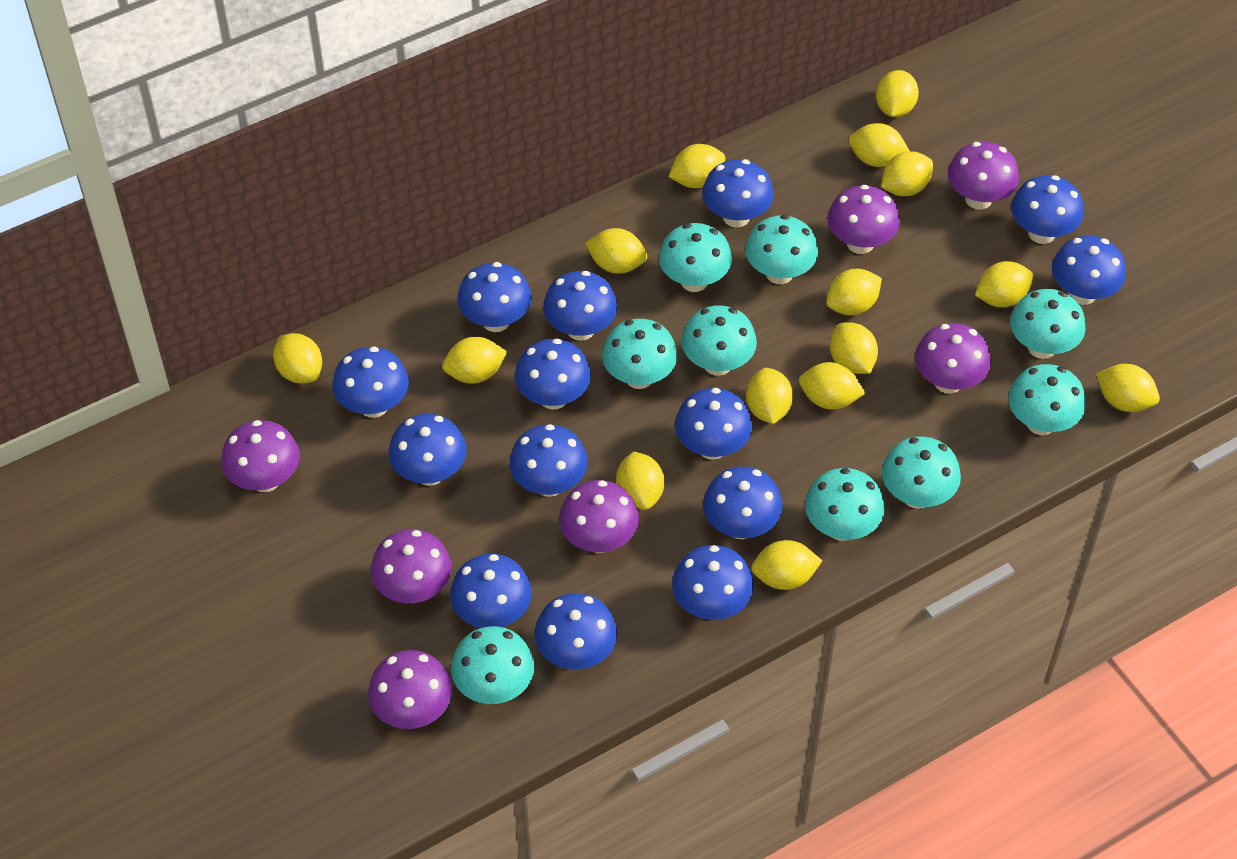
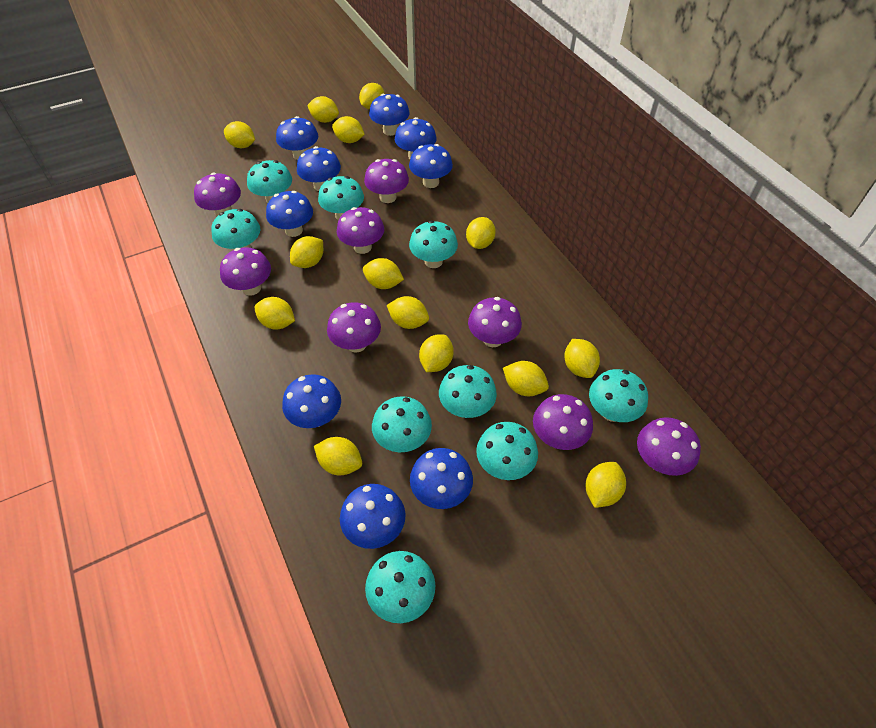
blue mushroom: [332,347,409,418] [389,414,467,486] [450,554,532,628] [457,262,532,332] [509,424,588,497] [515,339,591,410] [535,593,617,670] [543,271,618,341] [672,545,754,620] [675,388,752,460] [702,159,774,228] [703,467,782,539] [1011,175,1084,244] [1052,236,1126,305] = 14 -> [266,191,313,237] [276,116,318,160] [282,374,341,428] [297,146,341,191] [340,484,406,549] [369,94,410,136] [395,117,437,159] [409,144,453,188] [410,448,473,509] = 9
purple mushroom: [221,420,300,492] [368,650,452,729] [371,529,452,603] [559,480,639,553] [827,185,900,254] [915,323,991,394] [948,142,1019,209] = 7 -> [194,173,241,217] [220,247,271,296] [327,302,381,353] [337,207,384,254] [364,159,409,203] [468,297,522,347] [533,394,593,450] [637,417,701,476] = 8
yellow lemon: [273,333,322,383] [442,337,507,384] [585,228,647,274] [616,451,664,510] [669,144,726,188] [746,368,793,424] [751,540,822,590] [799,362,866,409] [826,269,882,315] [830,322,878,374] [849,123,909,167] [876,70,919,117] [881,151,933,196] [975,261,1033,307] [1096,364,1160,412] = 15 -> [224,121,255,148] [255,297,295,330] [290,236,323,268] [307,96,339,123] [314,437,362,475] [332,116,365,143] [359,83,384,109] [363,258,404,289] [387,296,429,329] [419,334,454,372] [466,217,496,249] [503,361,549,396] [564,339,600,378] [585,462,626,508] = 14

